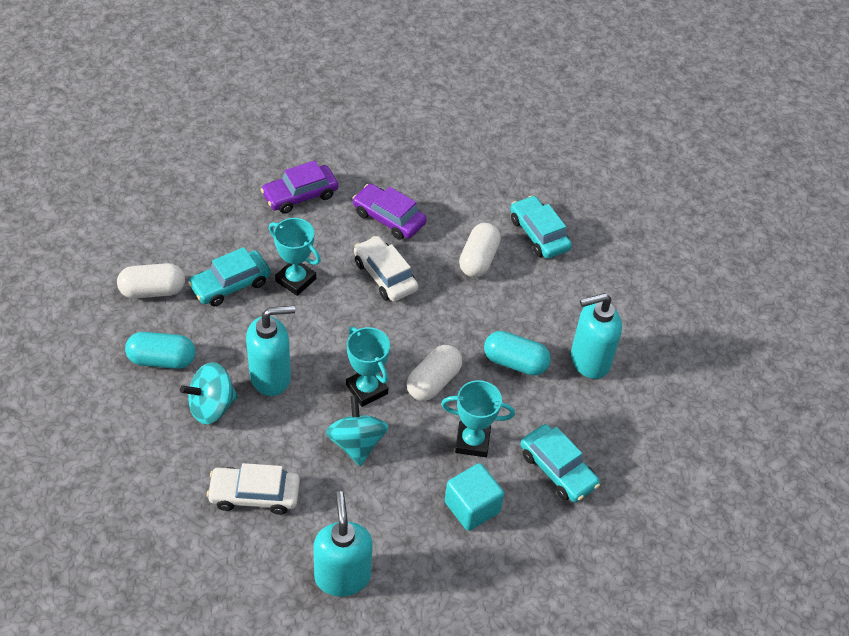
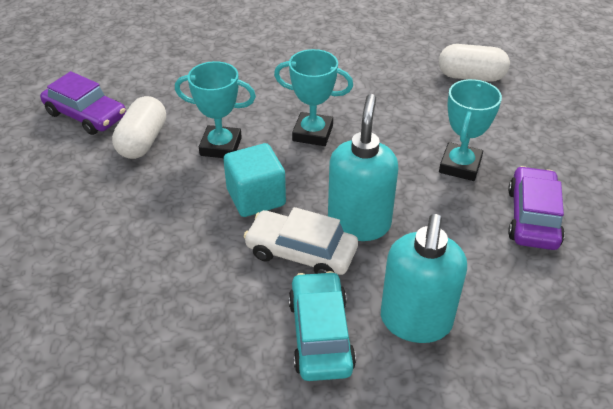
turquoise capsule: [125,332,196,369] [484,331,551,376] = 2 -> none = 0
turquoise car: [188,247,271,306] [510,195,572,259] [520,424,600,502] = 3 -> [288,271,356,381] = 1
turquoise soap dispenser: [246,306,295,396] [313,491,373,596] [571,293,622,379] = 3 -> [328,94,398,241] [381,214,467,343] = 2
turquoise spinning top: [180,362,238,424] [325,395,389,466] = 2 -> none = 0
white capsule: [117,263,185,298] [407,345,462,401] [459,223,501,277] = 3 -> [112,96,166,159] [439,44,510,82] = 2
white car: [206,463,300,515] [354,236,418,302] = 2 -> [243,207,358,275] = 1

